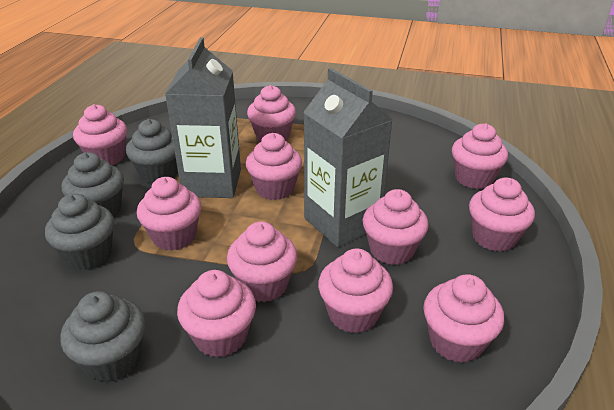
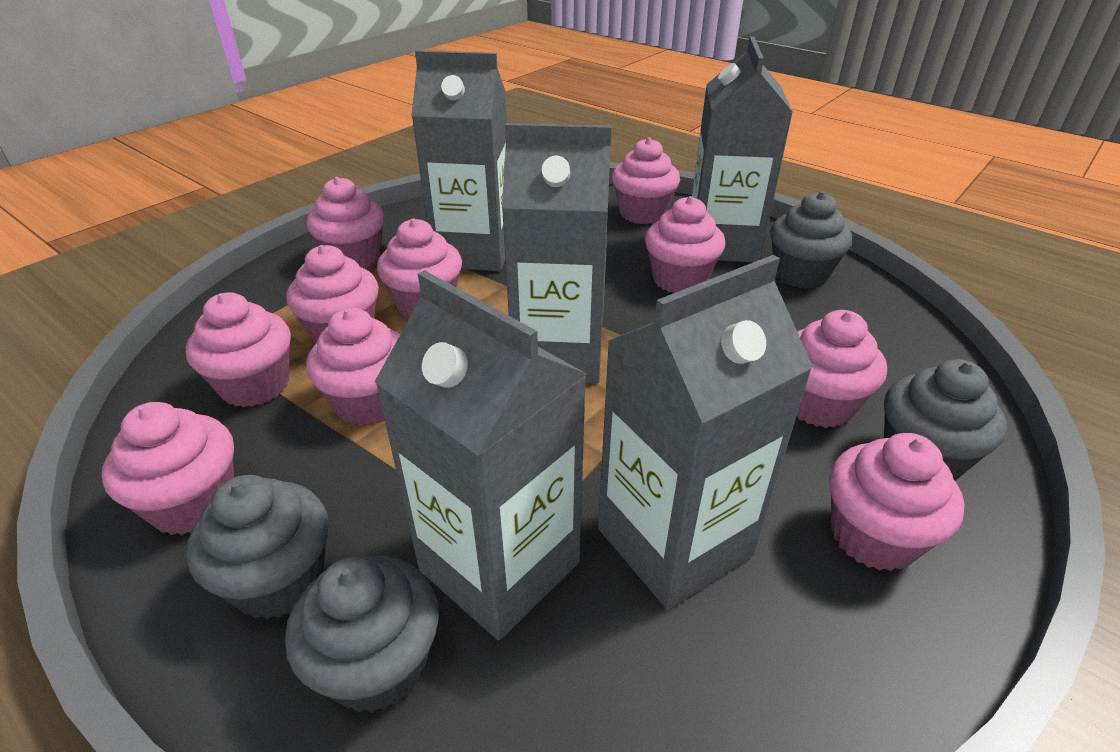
grey carton: [165,37,241,198] [304,68,393,247] = 2 -> [374,270,587,641] [411,50,507,271] [502,123,611,384] [598,255,813,609] [692,36,793,262] = 5
pink cupcake: [73,104,127,165] [137,177,201,251] [177,270,256,358] [227,221,297,302] [246,133,302,200] [247,85,296,142] [318,249,393,333] [362,189,428,265] [423,274,504,363] [452,123,508,189] [469,178,535,252] = 11 -> [102,402,234,535] [186,292,291,408] [286,245,379,343] [306,177,385,268] [306,308,400,426] [377,219,462,318] [612,137,680,224] [645,196,725,293] [797,310,887,428] [829,433,965,571] = 10

